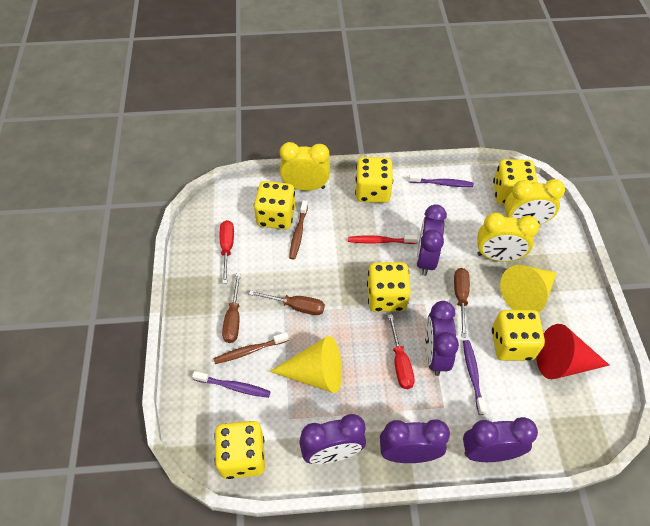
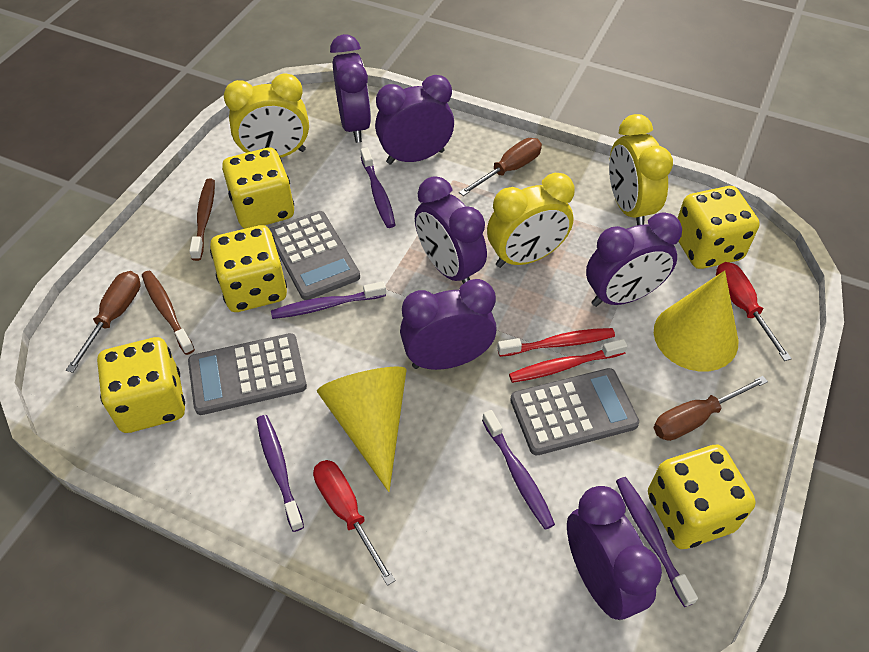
grey calculator: none = 0 -> [188,333,307,415] [269,211,360,300] [510,368,639,455] = 3
purple clock: [299,414,366,464] [380,419,450,463] [416,204,447,276] [425,301,459,376] [463,417,538,462] = 5 -> [330,34,371,143] [375,75,454,164] [400,279,497,370] [415,176,487,284] [567,486,662,620] [586,212,682,307] = 6
purple toothbrush: [192,371,271,398] [409,174,474,187] [463,340,487,415] = 3 -> [256,415,304,532] [271,281,386,319] [360,147,395,228] [482,410,555,530] [616,477,698,607] = 5
red cone: [536,324,610,379] = 1 -> none = 0
red toothbrush: [348,235,418,244] = 1 -> [497,328,615,357] [509,339,627,383] = 2
yellow dice: [214,421,265,479] [254,181,295,229] [355,157,393,203] [367,262,411,312] [492,310,545,361] [493,159,538,204] = 6 -> [97,337,185,433] [210,225,287,312] [222,147,294,229] [648,445,756,549] [678,186,760,269] = 5

